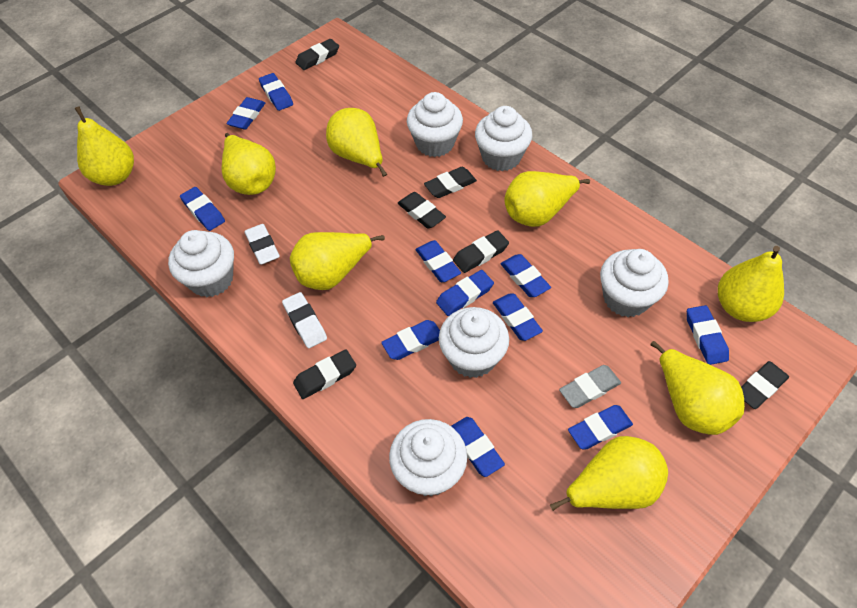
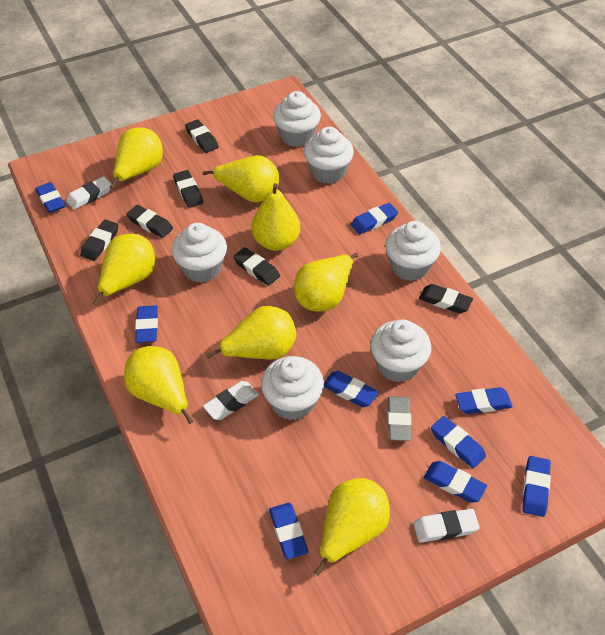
blue eraser: [180,187,225,231] [226,97,265,129] [259,73,293,111] [381,320,440,360] [415,240,461,282] [436,270,494,316] [451,417,505,477] [493,293,543,341] [500,254,551,297] [568,405,633,450] [687,305,729,365] = 11 -> [35,182,65,213] [135,305,158,343] [269,503,308,559] [324,371,379,407] [351,203,398,234] [424,461,487,503] [431,416,486,468] [455,387,512,414] [522,456,551,517] = 9
white eraser: [244,224,280,265] [282,292,327,348] = 2 -> [66,177,111,210] [203,381,259,420] [414,509,480,543] = 3

